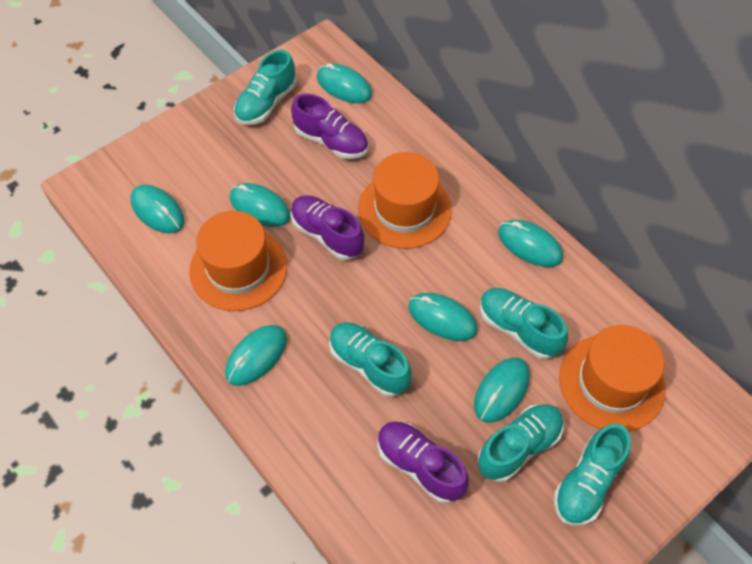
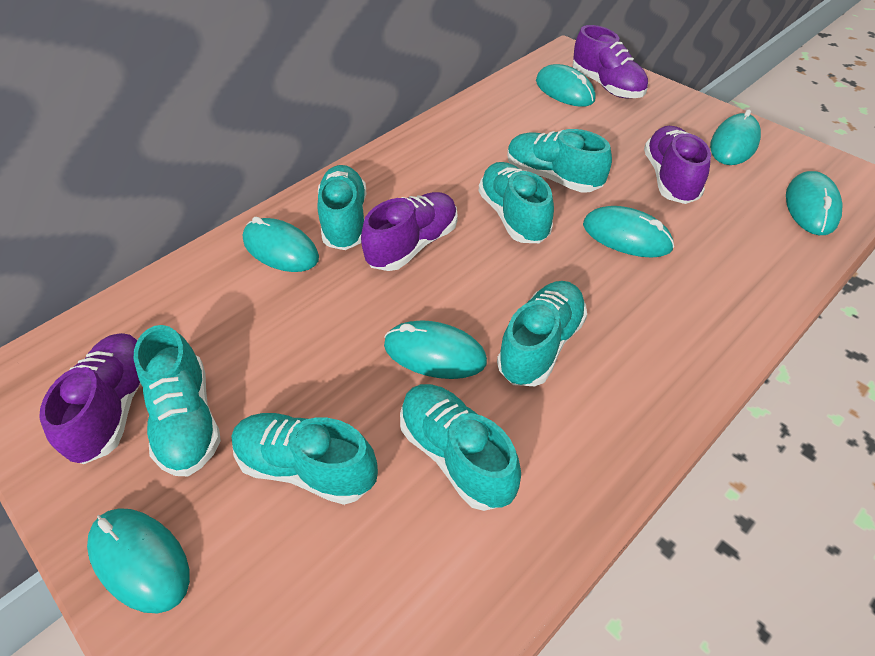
orange hat: [189,211,287,311] [358,152,452,249] [559,325,666,432] = 3 -> none = 0
purple shoe: [291,94,368,159] [291,195,364,260] [377,421,469,503] = 3 -> [39,333,141,464] [361,192,458,271] [572,25,648,98] [644,126,711,204] = 4
turquoise shoe: [234,50,296,125] [329,322,412,397] [478,404,564,482] [480,288,568,359] [554,424,631,526] = 5 -> [134,325,221,476] [232,413,378,505] [317,165,367,250] [400,384,521,511] [479,162,554,243] [497,281,587,386] [507,129,612,193] = 7

